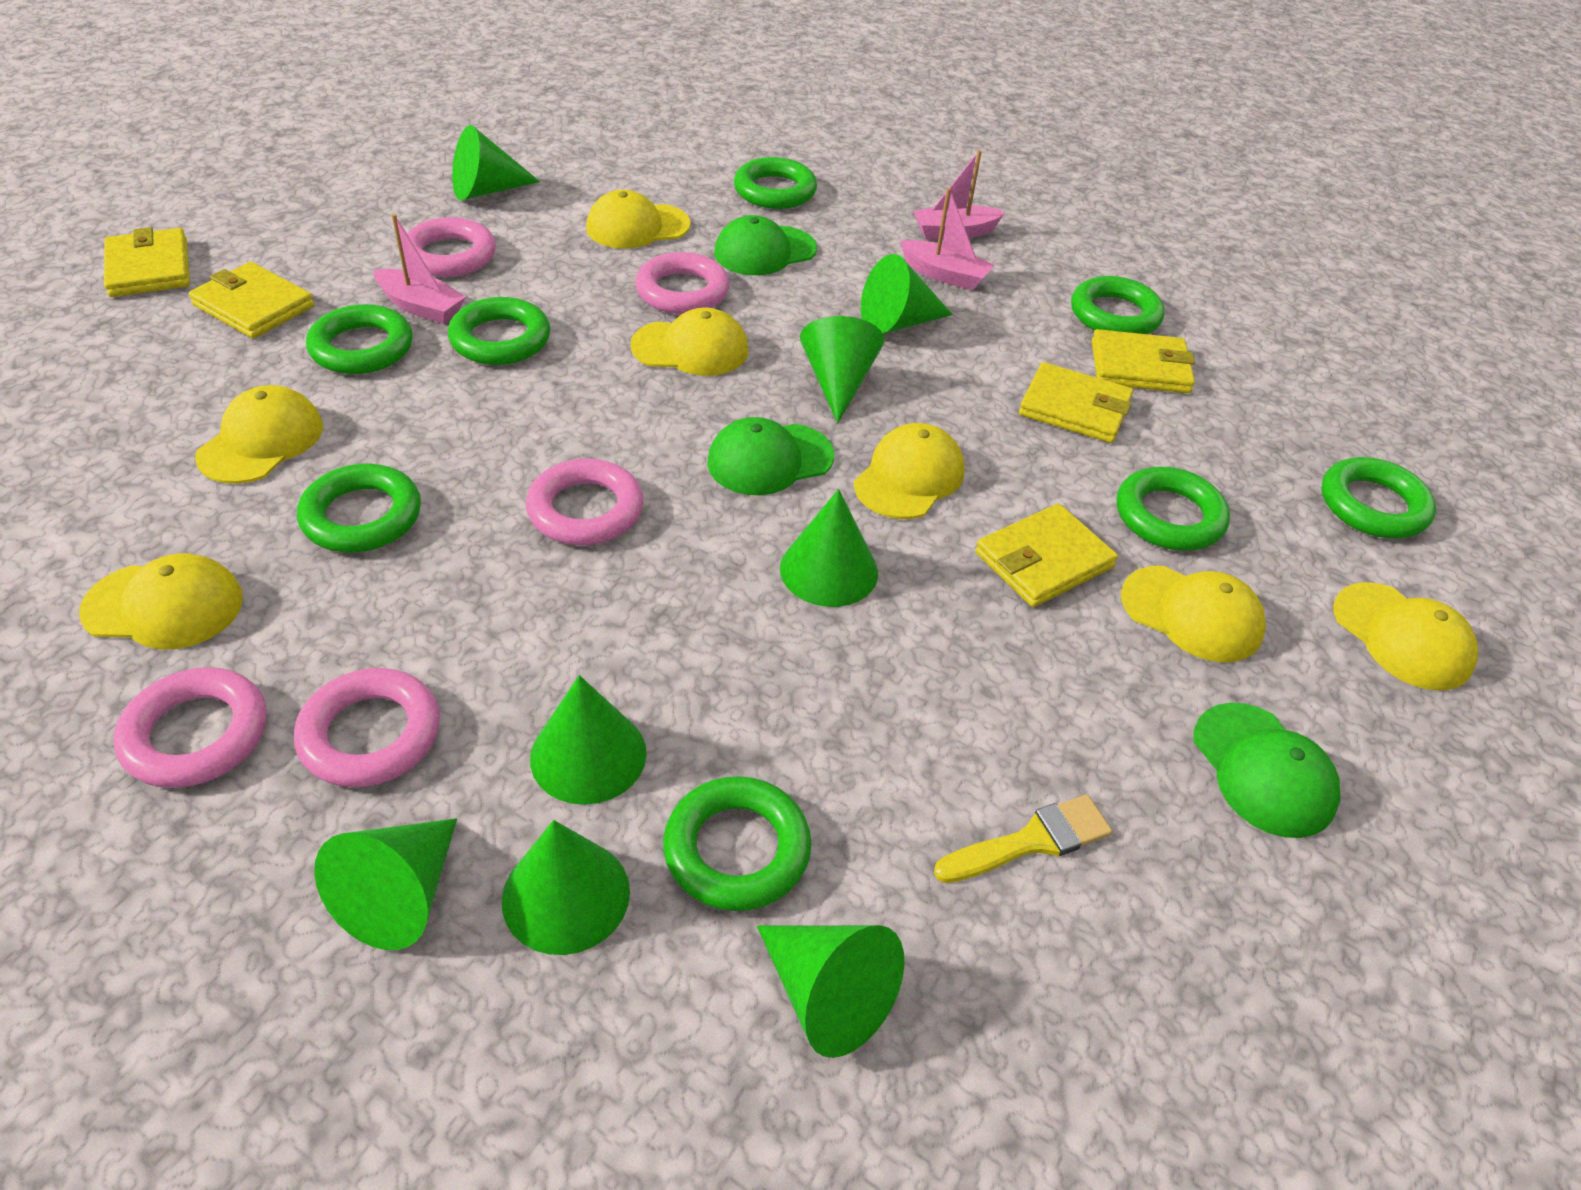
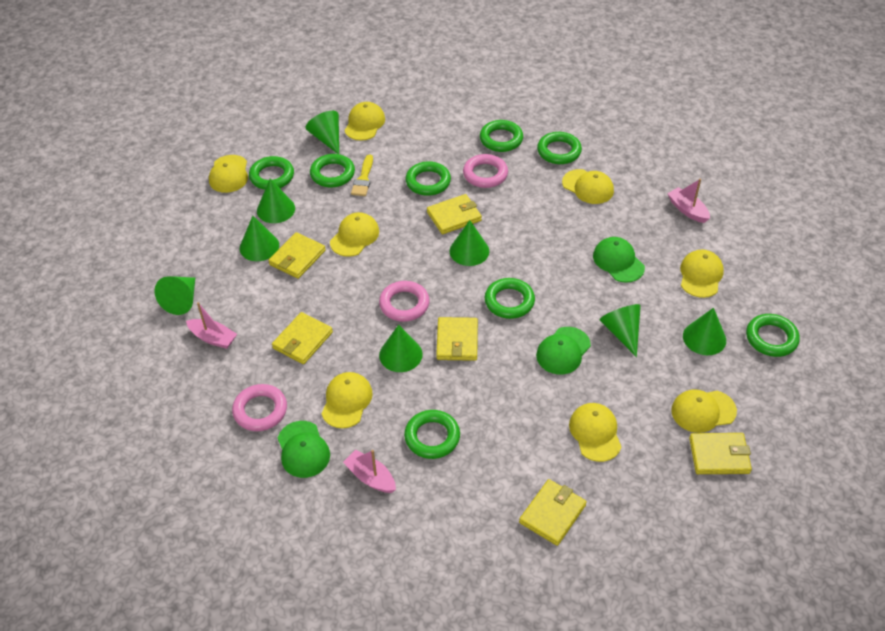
pink ring: [114,667,267,788] [294,668,440,787] [407,217,496,277] [526,458,643,545] [635,252,730,314] = 5 -> [232,384,287,431] [379,281,430,322] [463,154,508,188] = 3
yellow cap: [79,553,243,650] [195,385,323,484] [586,190,691,249] [631,308,749,376] [854,423,965,519] [1121,566,1266,663] [1334,582,1478,691] = 7 -> [209,155,248,193] [322,372,373,428] [330,212,379,257] [344,102,385,141] [562,169,614,204] [569,403,621,462] [671,389,737,433] [680,250,724,298] = 8
yellow wallet: [104,227,190,297] [189,262,314,339] [975,503,1118,607] [1019,362,1133,443] [1092,329,1195,393] = 5 -> [268,232,326,279] [272,312,333,364] [427,194,482,234] [436,317,478,361] [519,479,587,546] [689,433,752,474] = 6

